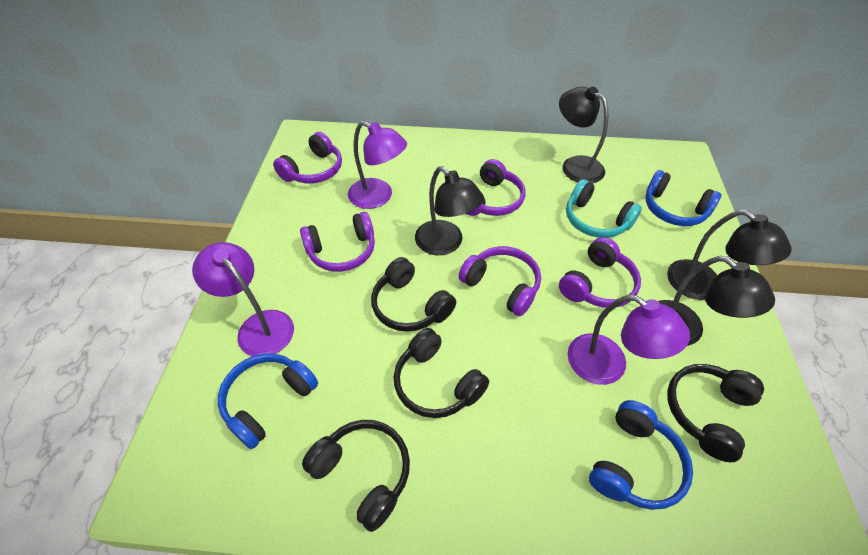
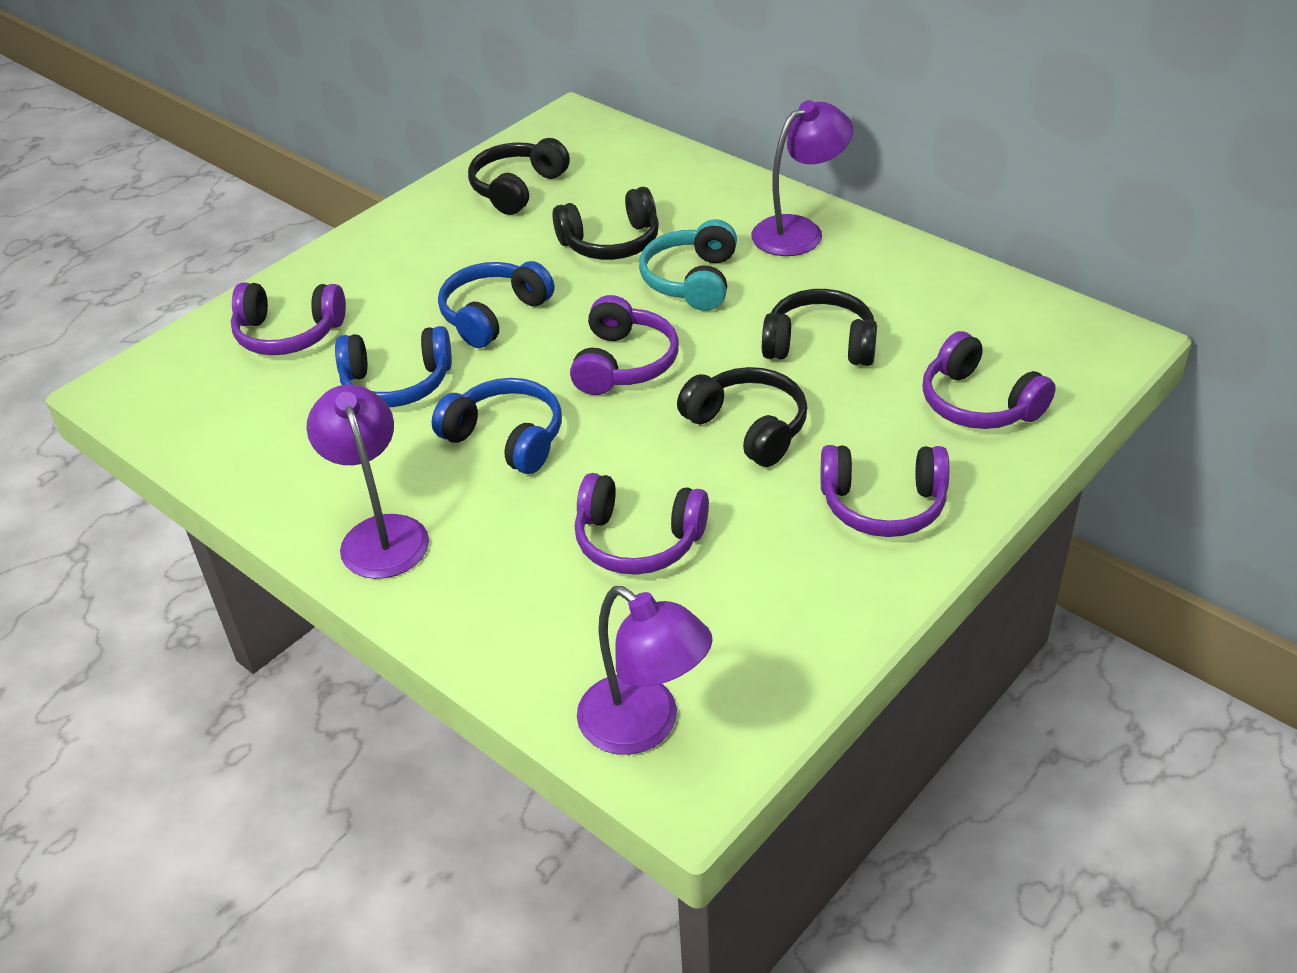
black lamp: [415,166,484,255] [559,86,608,183] [658,256,775,346] [667,210,792,300] = 4 -> none = 0

